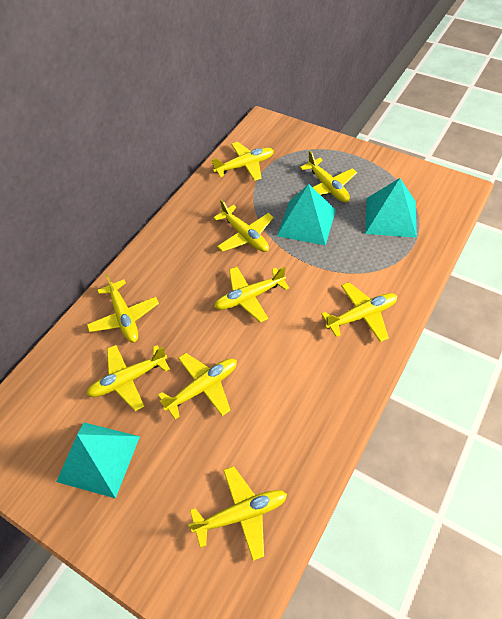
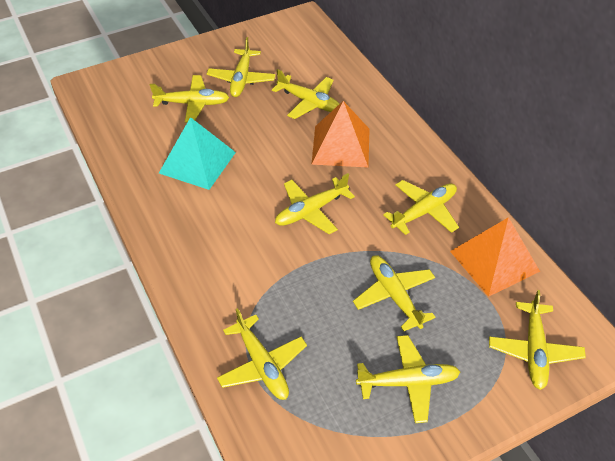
orange pyramid: none = 0 -> [311,101,370,167] [450,217,540,297] = 2
turquoise pyramid: [56,422,140,498] [277,184,336,245] [365,178,417,238] = 3 -> [159,117,236,190] = 1

